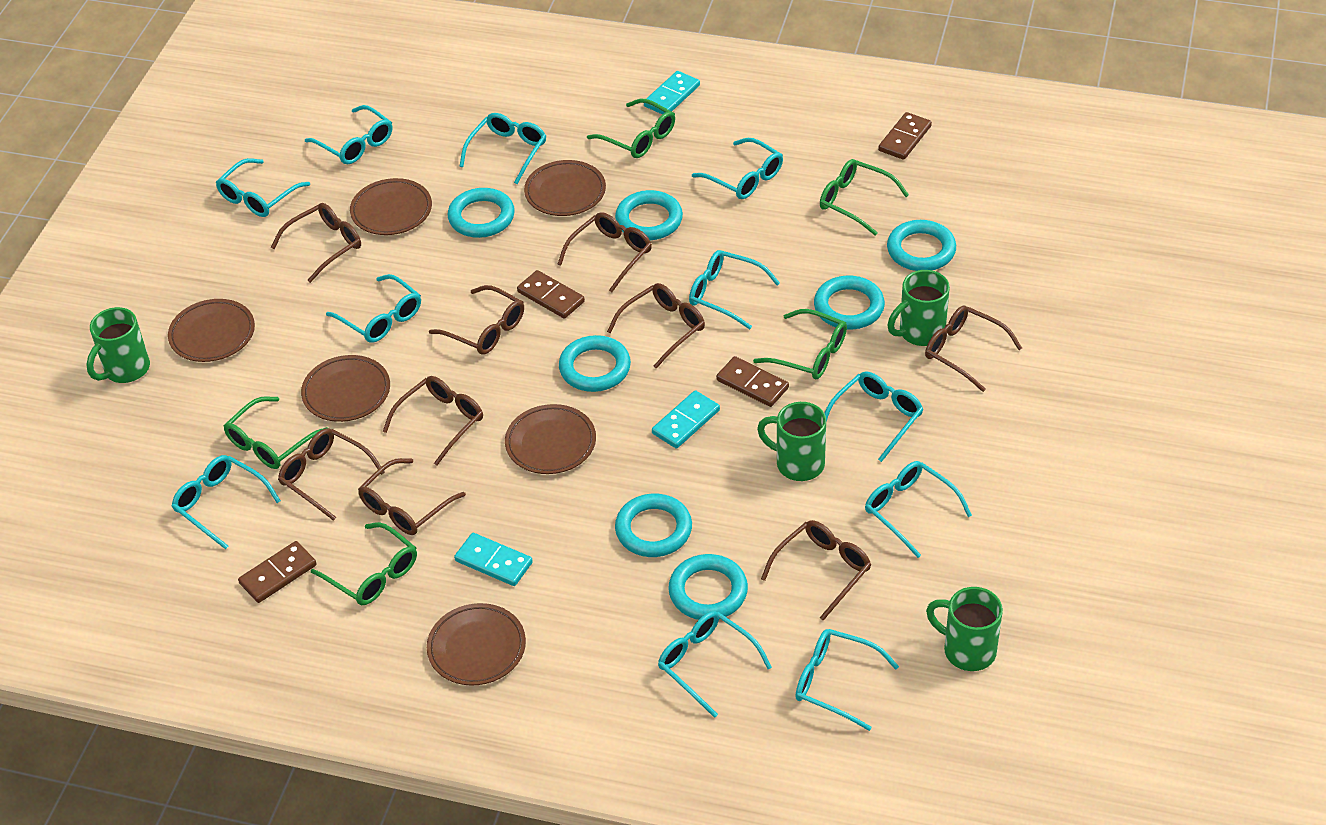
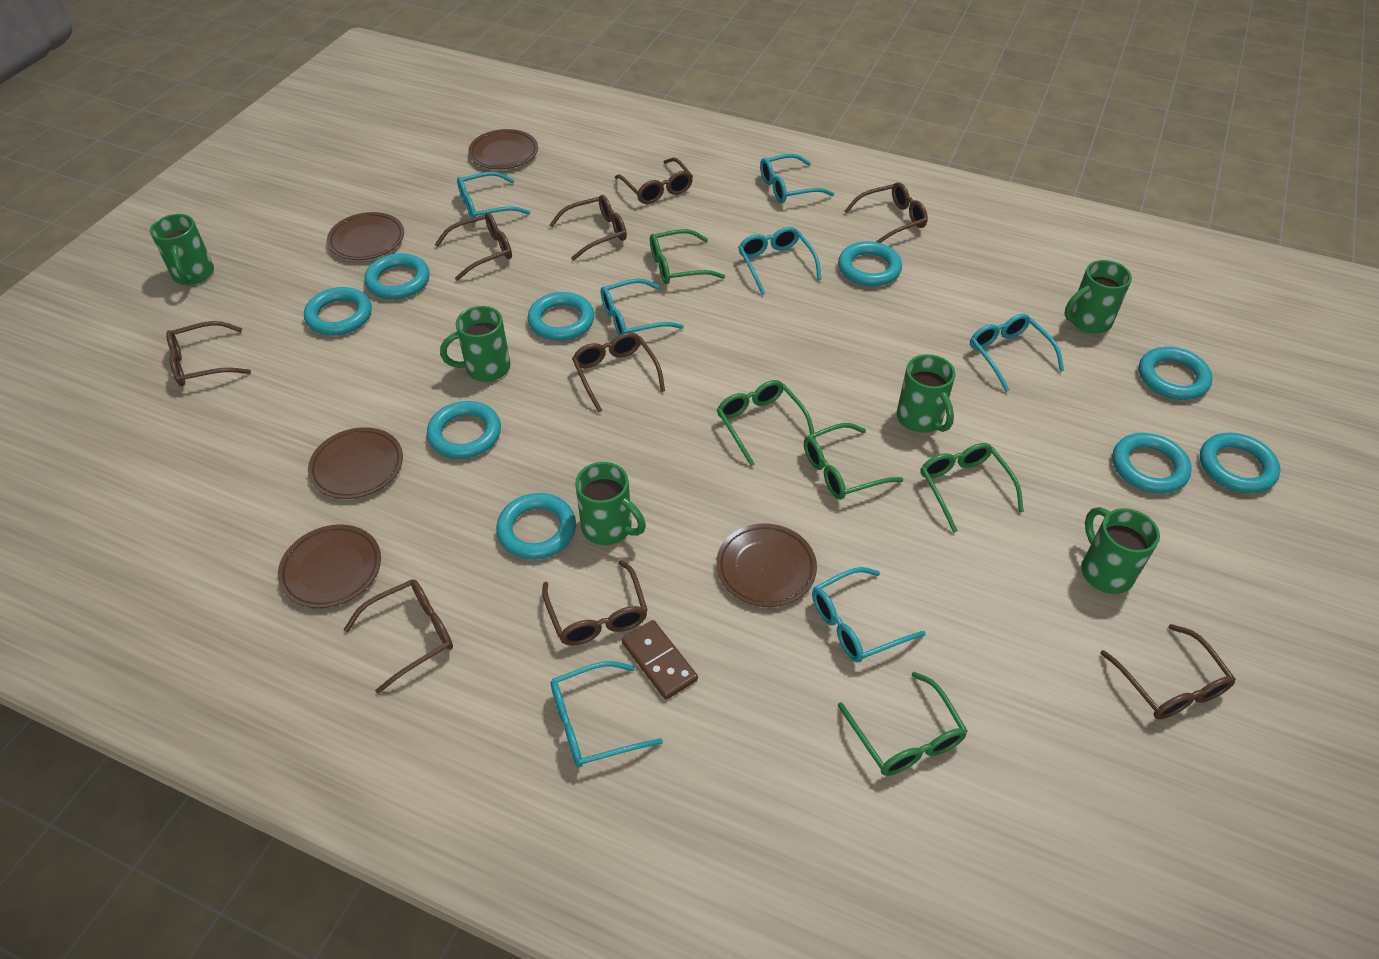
brown domino: [238,541,317,603] [517,270,585,319] [716,356,789,407] [878,112,932,160] = 4 -> [622,620,698,700] = 1
brown plate: [168,299,255,362] [301,355,390,422] [350,178,432,235] [427,603,526,685] [505,404,596,474] [524,160,606,216] = 6 -> [278,524,381,608] [308,427,403,499] [327,212,404,260] [468,129,538,169] [716,523,817,607] = 5
green mug: [86,307,150,383] [757,402,826,481] [888,270,950,346] [926,587,1003,671] = 4 -> [150,214,214,285] [440,306,511,382] [575,462,646,545] [897,354,955,433] [1064,260,1132,334] [1081,507,1160,594] = 6
turquoise domino: [454,533,533,586] [644,71,700,114] [652,390,720,448] = 3 -> none = 0
turquoise glasses: [171,455,281,549] [216,158,310,217] [305,105,392,164] [326,274,421,343] [459,113,546,184] [658,611,772,718] [689,250,780,329] [692,138,783,199] [796,629,899,731] [824,372,924,462] [865,461,972,558] = 11 -> [457,172,530,223] [551,661,663,767] [601,279,684,335] [738,227,822,295] [760,154,834,203] [812,567,926,662] [970,314,1064,392] = 7
turquoise ring: [448,188,515,238] [559,335,631,392] [615,190,683,240] [615,494,692,557] [668,554,748,620] [814,276,885,329] [887,220,956,271] = 7 -> [304,287,372,336] [364,253,430,299] [427,401,501,459] [496,493,576,560] [528,292,594,341] [838,241,902,287] [1112,433,1192,494] [1139,347,1213,400] [1200,433,1281,494] = 9

